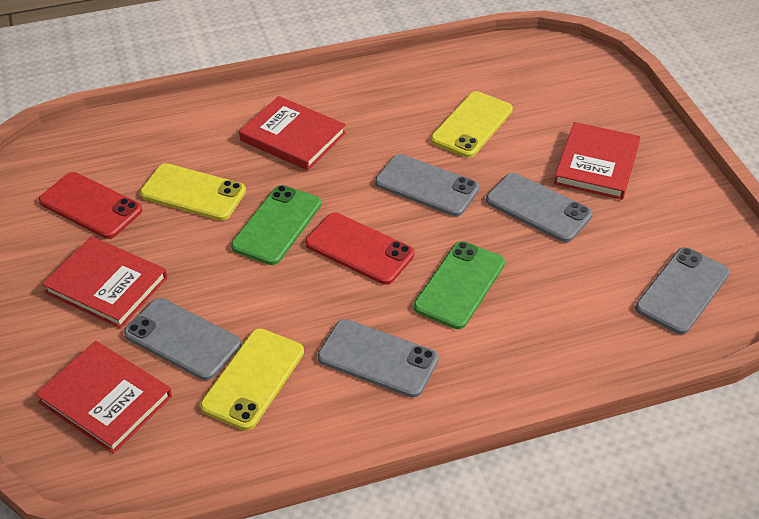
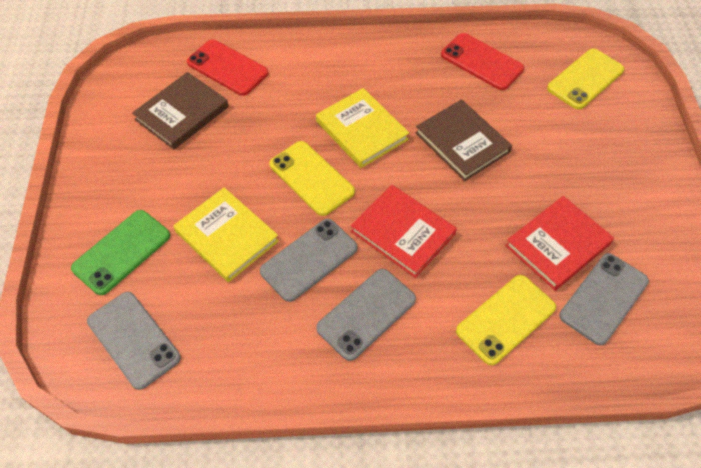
brown book: none = 0 -> [132,72,229,150] [415,99,512,181] = 2
green phone: [231,185,321,265] [414,241,505,329] = 2 -> [71,210,170,295] = 1
grey phone: [124,298,241,380] [318,319,439,398] [375,154,480,216] [486,173,593,242] [635,247,730,334] = 5 -> [87,292,181,390] [260,219,357,302] [316,269,416,361] [559,253,649,345] = 4
red book: [35,341,172,454] [42,236,167,329] [239,96,346,170] [554,122,640,200] = 4 -> [351,185,457,278] [505,196,614,291] = 2
yellow book: none = 0 -> [173,188,279,282] [316,88,409,168] = 2

